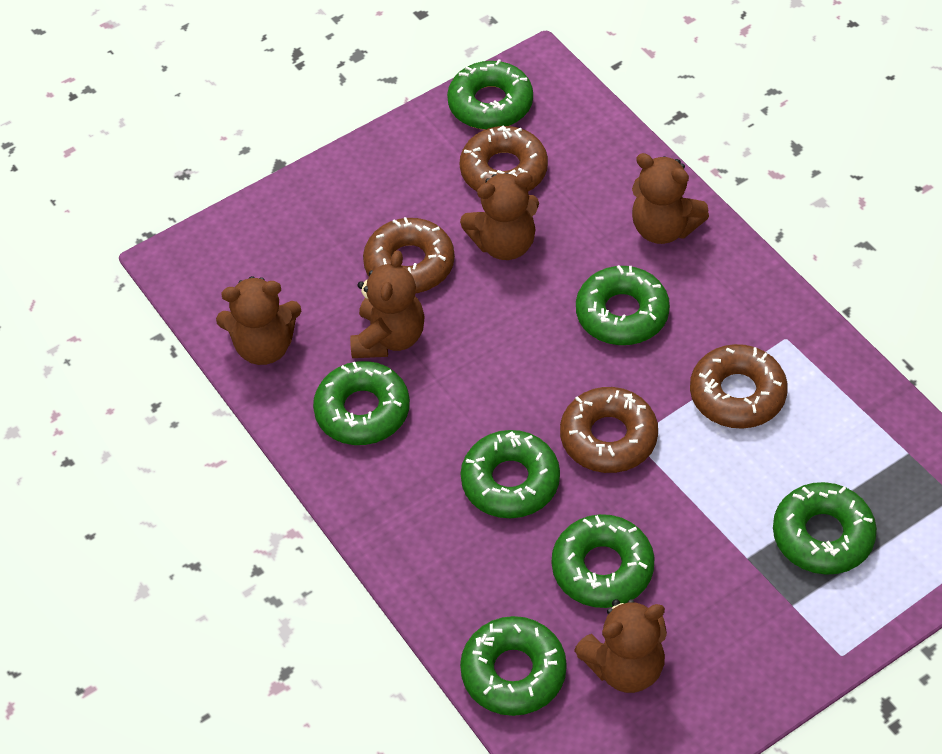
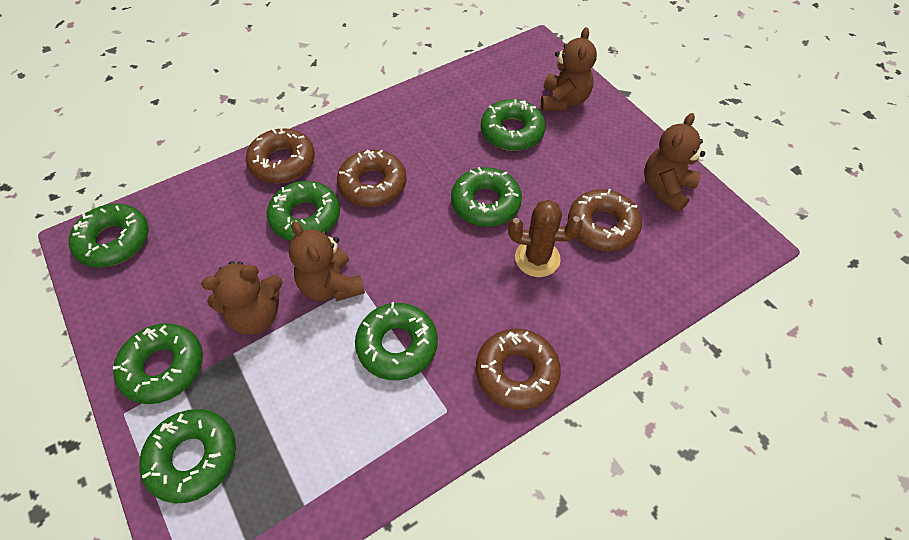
brown cactus: none = 0 -> [508,200,582,277] = 1
brown teddy bear: [216,276,301,365] [350,250,425,358] [460,172,539,260] [574,599,667,693] [632,153,709,244] = 5 -> [201,261,282,335] [289,221,365,301] [541,27,597,111] [644,113,705,213] = 4

